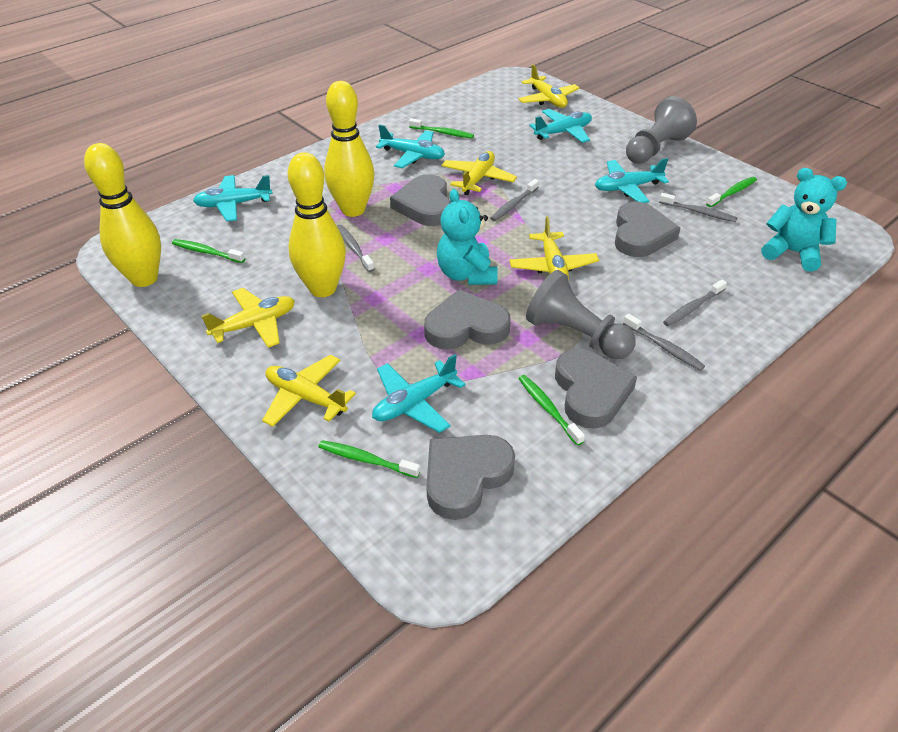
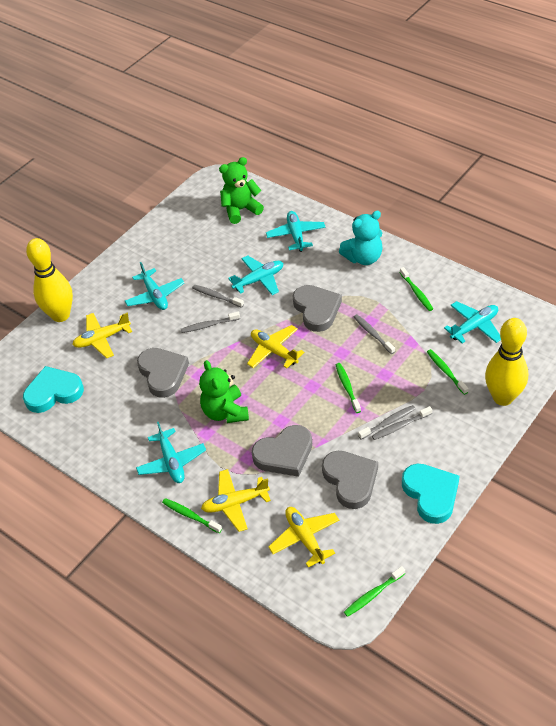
green teddy bear: none = 0 -> [199,360,249,423] [219,157,264,224] = 2
grey heart: [390,174,451,226] [424,289,511,349] [426,435,515,520] [555,349,637,429] [615,202,681,257] = 5 -> [137,348,189,398] [252,425,312,477] [293,285,342,332] [322,451,378,509] = 4
grey pawn: [526,270,636,359] [626,96,697,164] = 2 -> none = 0
turquoise heart: none = 0 -> [23,366,84,413] [402,464,460,524] = 2
turquoise teddy bear: [437,189,498,285] [762,168,847,272] = 2 -> [339,211,383,265] = 1
yellow bowling pin: [84,143,161,287] [288,152,346,297] [324,81,375,217] = 3 -> [26,238,73,322] [485,318,528,406] = 2
yellow plane: [202,288,295,348] [262,355,356,427] [442,151,517,195] [509,216,599,280] [518,64,580,108] = 5 -> [72,313,132,359] [201,469,271,532] [247,325,305,368] [268,507,339,568] = 4

